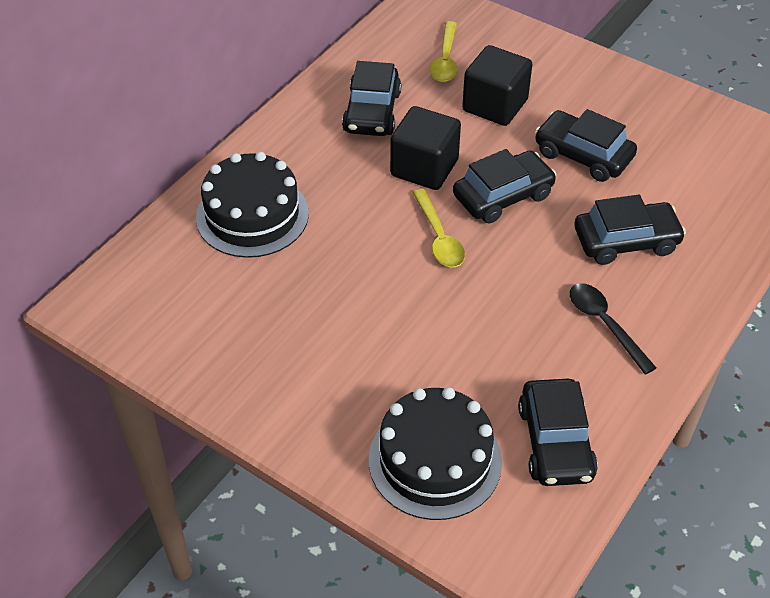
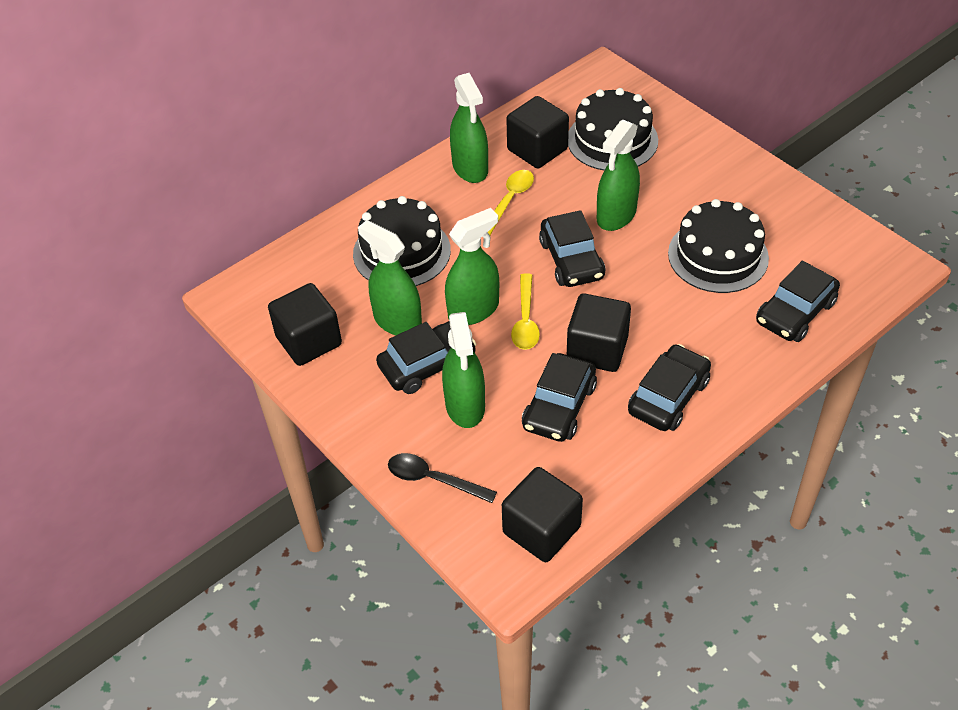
black cake: [196,152,309,258] [369,387,502,520] = 2 -> [353,196,451,286] [568,88,658,170] [668,199,769,293] = 3
black cube: [390,106,461,190] [462,45,532,126] = 2 -> [268,283,342,366] [502,467,583,562] [506,96,569,168] [567,293,631,372] = 4
green spray bottle: none = 0 -> [358,220,422,336] [442,312,485,428] [445,208,499,325] [450,73,488,183] [597,120,640,231] = 5

